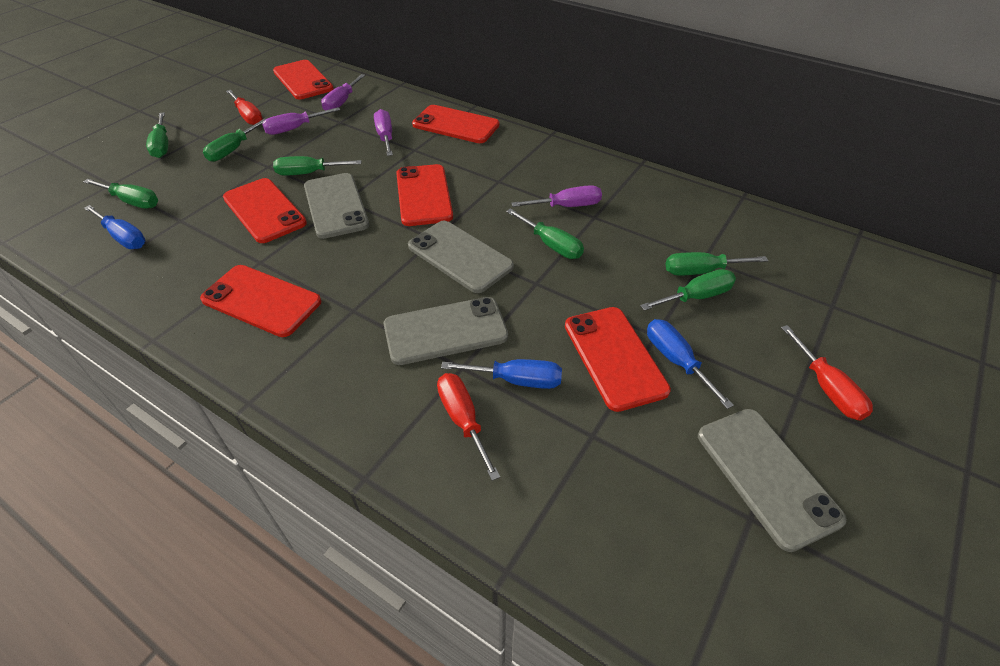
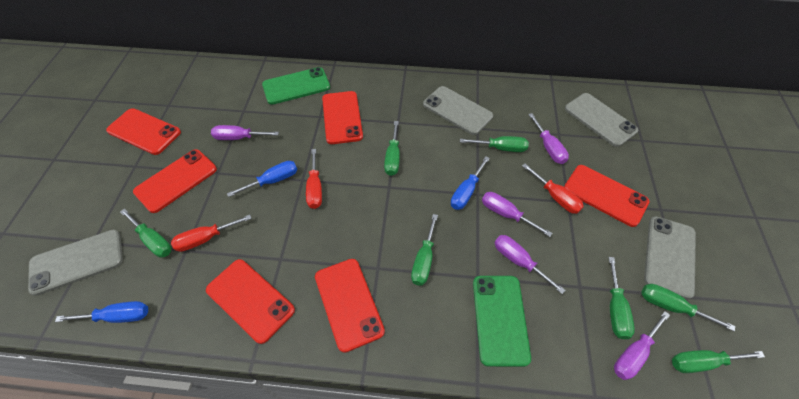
green phone: none = 0 -> [262,67,330,105] [473,276,531,367] = 2
purple screwdriver: [262,107,340,135] [321,74,365,111] [374,109,393,156] [511,185,602,207] = 4 -> [211,125,279,140] [482,192,552,237] [495,235,566,294] [528,113,569,164] [614,311,670,380] = 5

